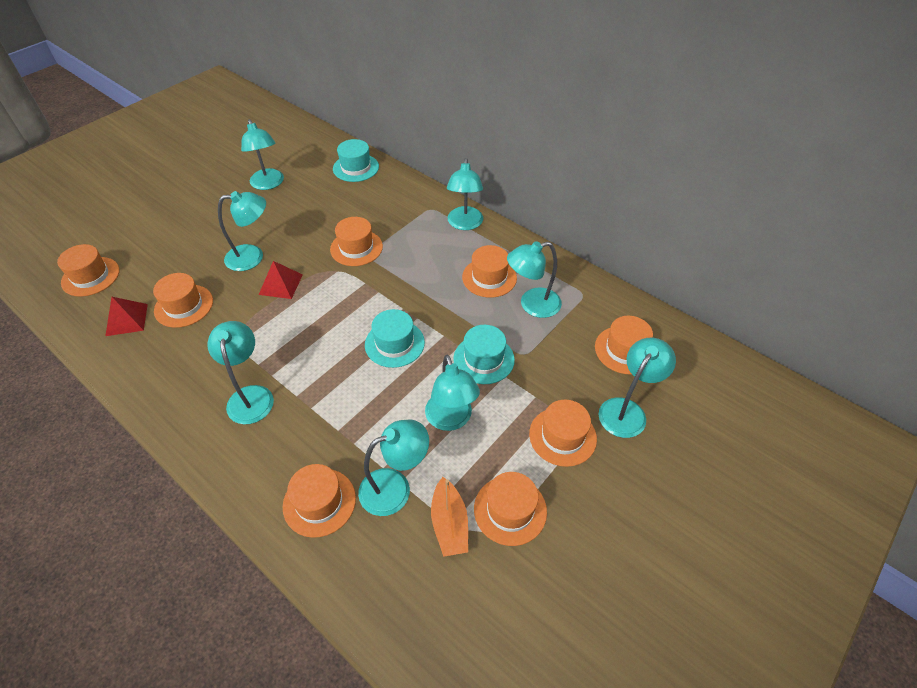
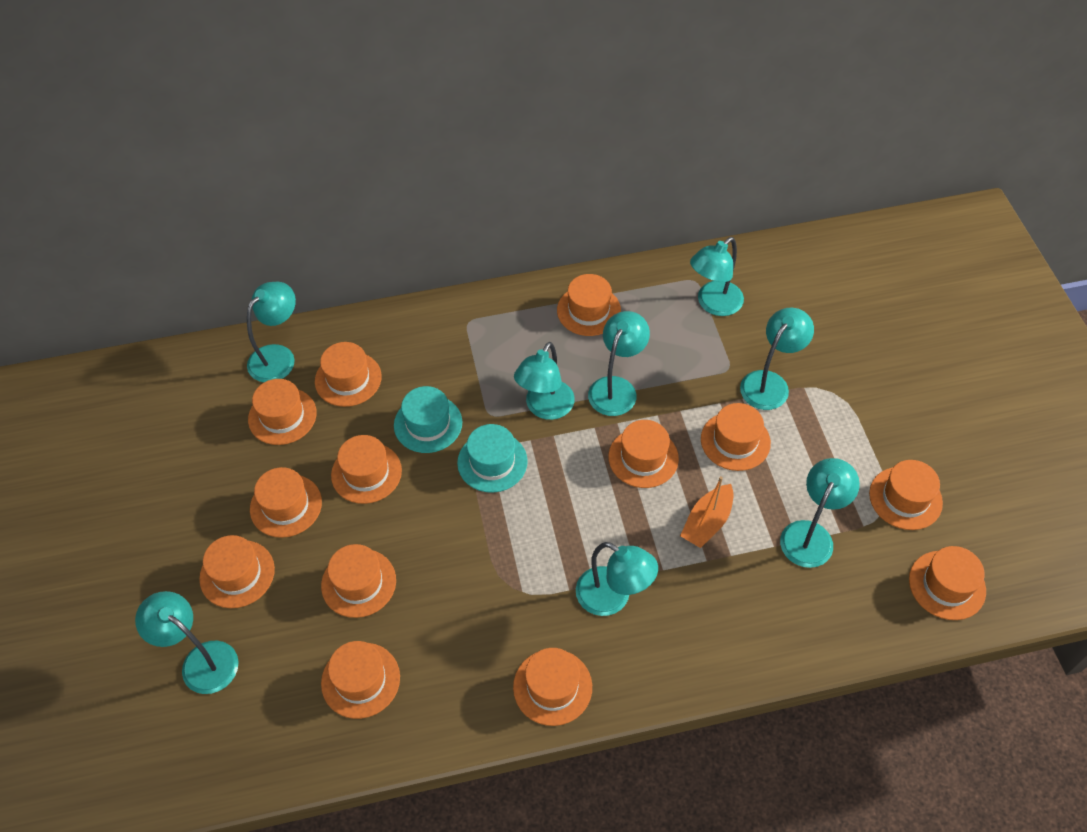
orange hat: [57,244,119,297] [153,273,213,328] [283,464,356,538] [330,217,383,266] [462,245,517,298] [474,472,547,546] [529,400,597,467] [595,316,653,375] = 8 -> [199,535,275,608] [248,379,317,445] [250,467,322,538] [315,342,382,407] [321,544,396,618] [321,641,400,719] [331,435,402,504] [513,648,592,726] [557,274,621,336] [608,420,679,488] [701,403,771,471] [869,460,943,530] [909,546,986,620] = 13
red pyramid: [106,297,148,336] [259,261,303,299] = 2 -> none = 0
turquoise hat: [333,139,379,182] [365,309,425,368] [453,325,515,384] = 3 -> [394,386,462,453] [457,424,528,493] = 2

